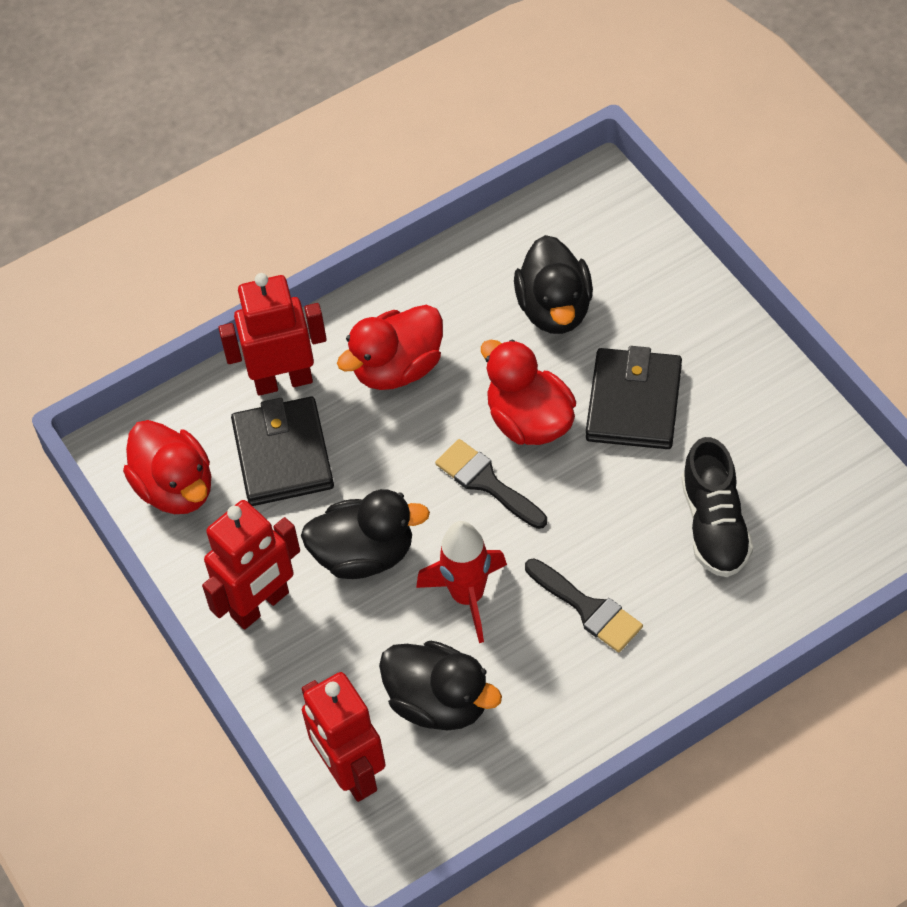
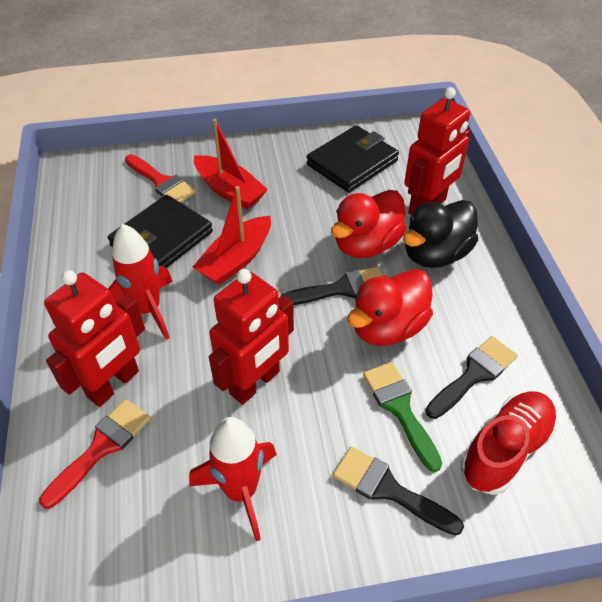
black brush: [435,439,547,529] [525,558,643,652] = 2 -> [281,267,383,305] [333,446,464,536] [425,336,518,419] = 3
black duck: [301,489,430,579] [379,641,502,730] [514,235,593,334] = 3 -> [403,200,478,268] = 1
black shoe: [682,437,753,577] = 1 -> none = 0
green brush: none = 0 -> [363,362,442,472] = 1
red boat: none = 0 -> [193,186,271,285] [194,119,268,209] = 2
red brush: none = 0 -> [39,399,151,509] [125,154,196,203] = 2
red duck: [123,420,211,514] [337,305,443,390] [481,340,576,445] = 3 -> [331,190,407,258] [347,269,433,346] = 2
red rocket: [416,521,507,643] = 1 -> [108,224,173,340] [189,417,277,541] = 2
red shoe: none = 0 -> [461,391,557,495] = 1

